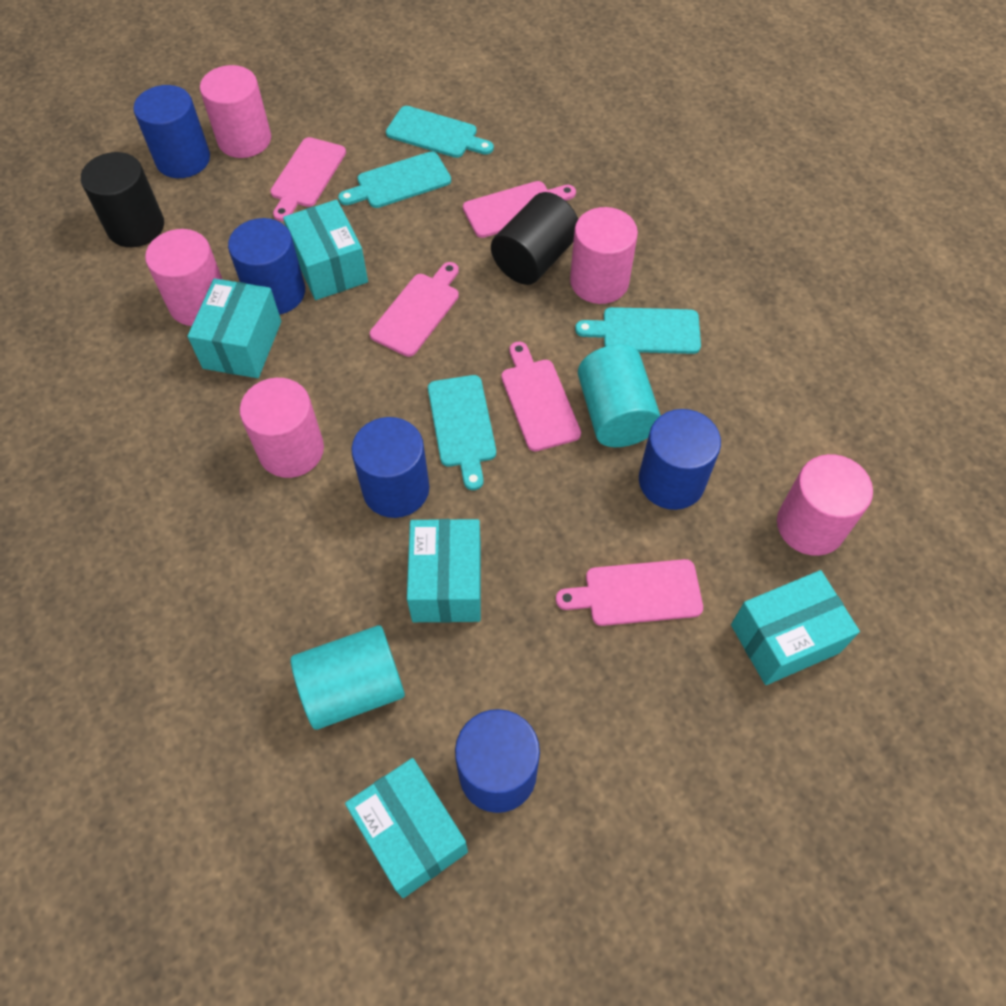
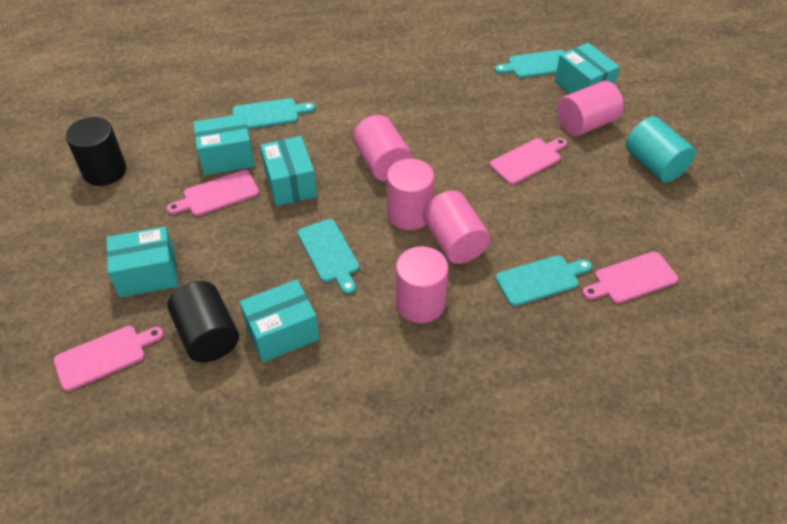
blue cylinder: [133,85,210,178] [228,218,305,315] [351,417,429,518] [455,709,540,813] [639,409,721,510] = 5 -> none = 0
pink cutting board: [270,137,346,221] [370,262,459,357] [463,181,576,238] [501,342,581,451] [556,559,703,626] = 5 -> [54,326,164,391] [167,170,259,216] [490,138,567,185] [582,252,678,303] = 4
turquoise cylinder: [291,625,405,730] [578,344,661,447] = 2 -> [625,116,696,182] = 1

